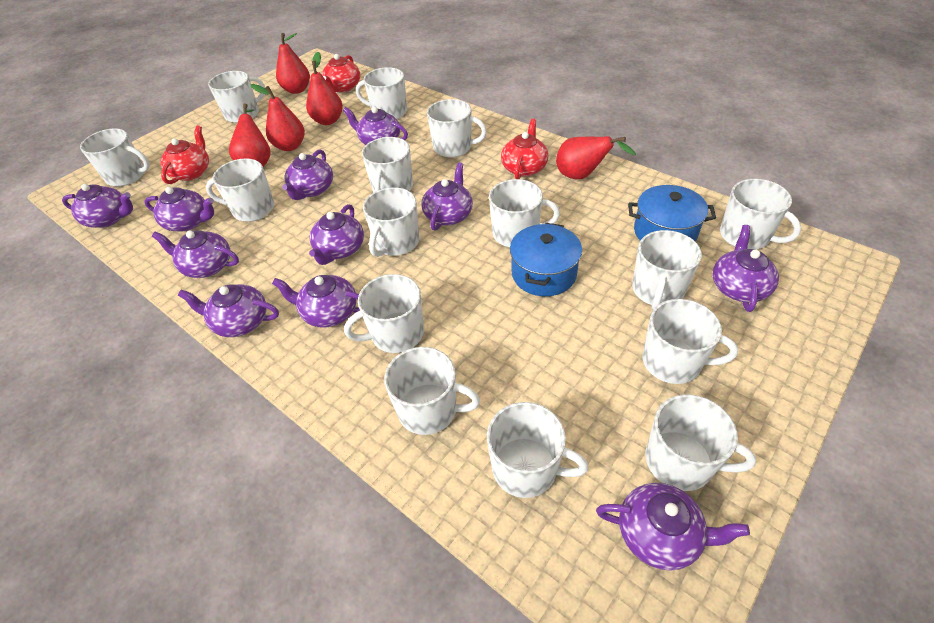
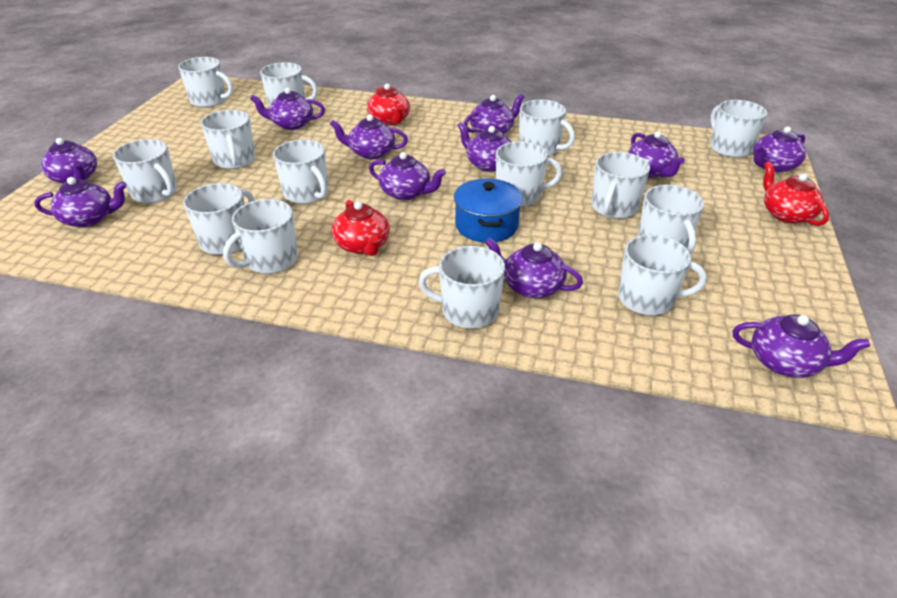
blue pot: [510,223,582,296] [628,185,716,242] = 2 -> [454,179,522,242] = 1
red pear: [229,103,271,167] [250,84,305,151] [276,33,310,94] [306,52,343,125] [556,136,636,179] = 5 -> none = 0
white mug: [80,128,150,186] [206,158,274,222] [208,71,265,123] [344,274,424,353] [356,67,407,119] [362,137,413,192] [363,187,420,257] [384,347,480,435] [427,99,487,157] [487,402,589,498] [489,179,560,247] [632,230,702,310] [642,299,738,384] [645,394,756,491] [720,179,801,250] = 15 -> [113,139,177,203] [178,57,233,107] [183,183,255,255] [201,110,255,169] [223,199,298,274] [260,62,318,107] [273,139,328,204] [418,246,505,329] [496,142,562,206] [519,99,575,156] [592,152,650,219] [618,235,707,315] [638,185,704,254] [710,100,767,158] = 14

